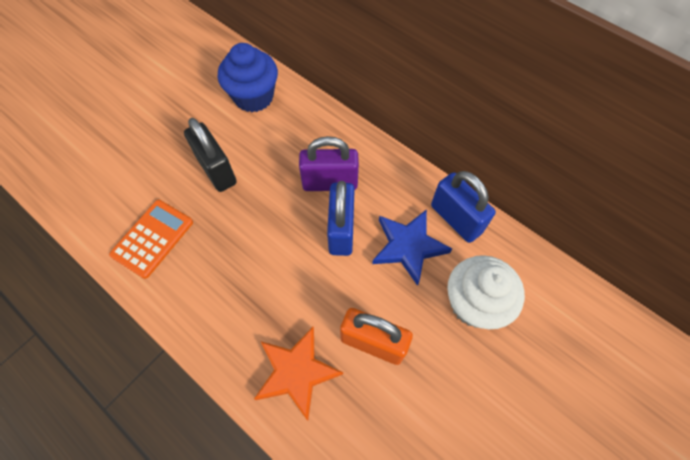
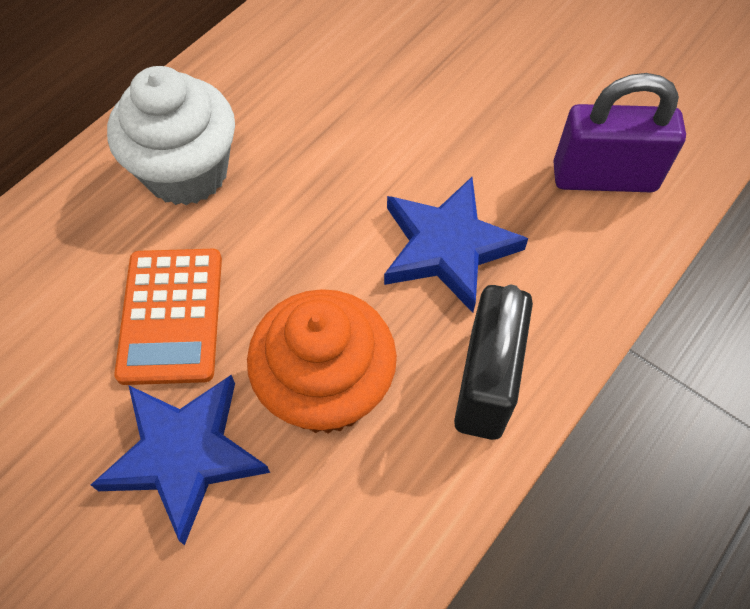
blue cupcake: [218,43,278,112] = 1 -> none = 0
blue padlock: [327,181,355,256] [431,171,496,243] = 2 -> none = 0
blue star: [372,209,452,286] = 1 -> [91,375,270,545] [384,177,528,313] = 2
orange cupcake: none = 0 -> [247,289,397,434] = 1
orange padlock: [340,308,413,365] = 1 -> none = 0
orange star: [254,327,343,421] = 1 -> none = 0

